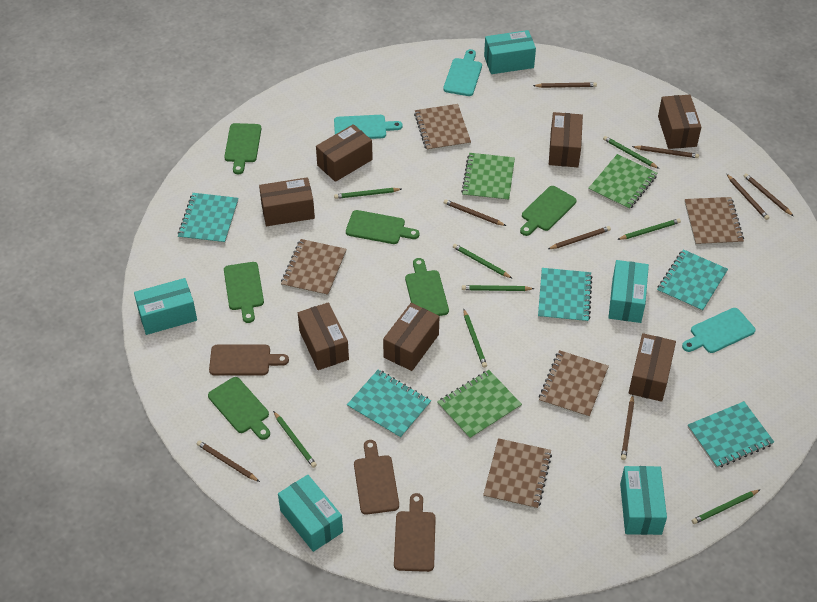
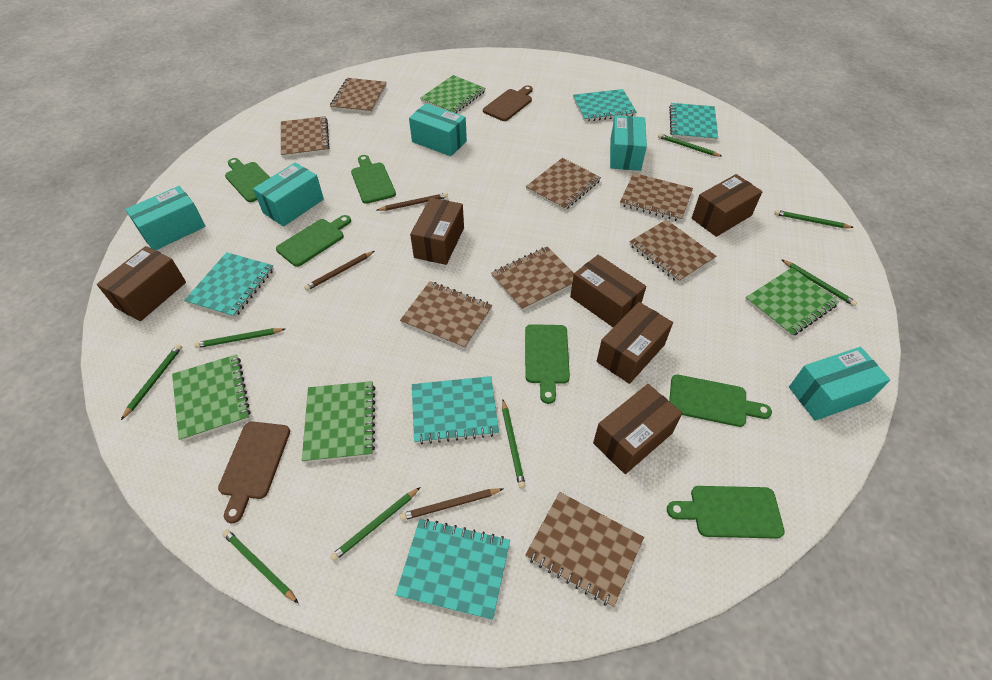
brown box: [259,177,315,226] [298,302,349,370] [316,124,373,182] [383,303,440,371] [549,112,583,167] [629,333,676,402] [658,95,701,149] = 7 -> [97,246,186,321] [410,197,464,265] [570,255,646,327] [593,384,682,474] [597,302,673,384] [692,174,763,237] = 6
brown cutting board: [209,344,289,376] [354,440,399,515] [394,493,436,572] = 3 -> [218,422,290,523] [483,85,533,121] = 2
brown notebook: [281,239,347,297] [414,104,471,151] [483,438,552,510] [539,350,609,418] [685,197,744,246] = 5 -> [281,116,330,158] [330,78,387,114] [400,281,492,349] [491,246,574,311] [525,492,644,607] [526,158,601,211] [620,173,693,222] [630,220,716,283] = 8
brown pencil: [197,440,260,482] [444,199,506,226] [533,82,597,88] [548,226,611,249] [621,395,634,460] [632,146,699,158] [727,174,770,220] [744,173,793,216] = 8 -> [304,251,374,291] [377,193,448,211] [400,488,503,521] = 3
green notebook: [438,370,522,439] [461,153,515,202] [588,154,657,210] = 3 -> [172,354,250,441] [302,381,375,463] [420,75,486,113] [745,267,839,337] = 4
turquoise cutting board: [334,115,403,139] [443,49,482,96] [682,308,755,353] = 3 -> none = 0

